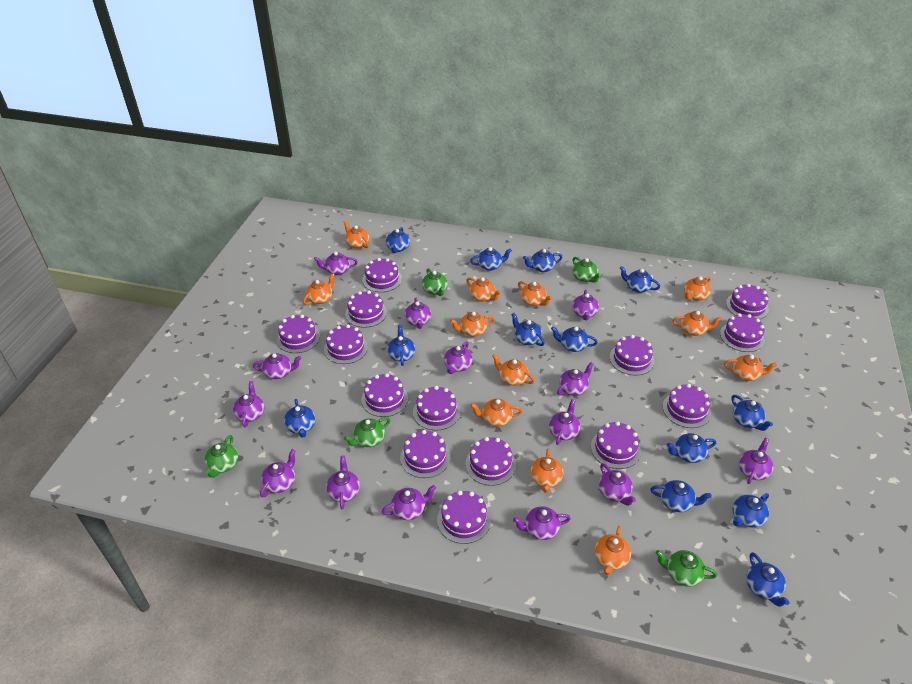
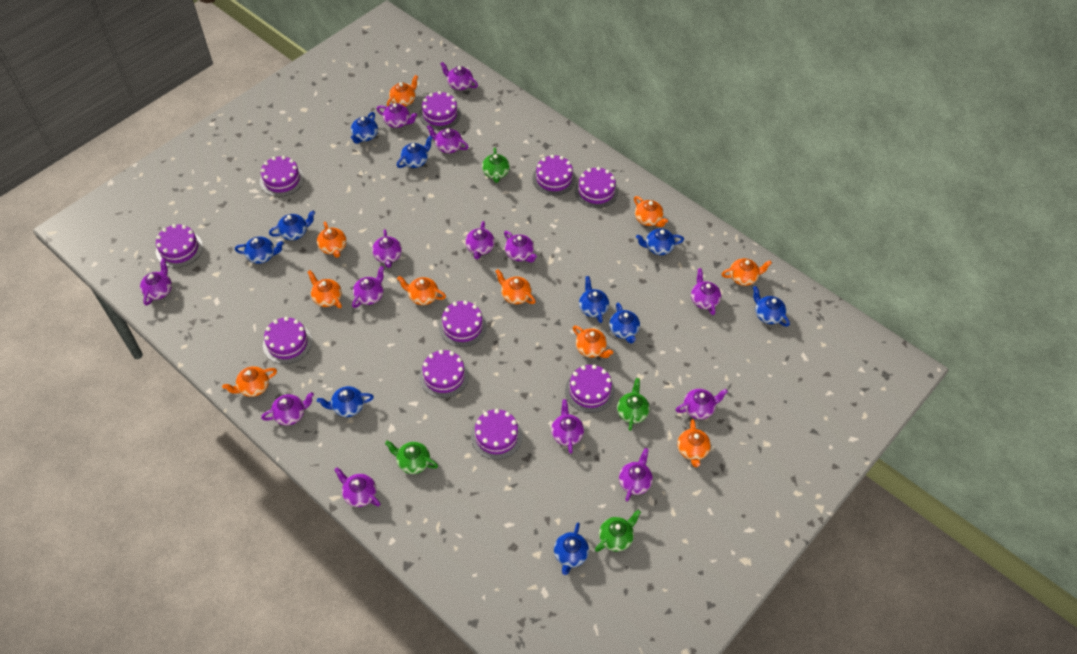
blue teapot: [284,399,316,438] [386,227,410,253] [387,325,416,366] [470,247,512,271] [511,313,545,346] [523,249,563,272] [551,327,598,352] [620,266,660,293] [651,480,712,512] [667,433,716,463] [731,395,773,431] [733,493,769,528] [746,552,790,607] = 13 -> [235,236,284,264] [269,211,315,240] [317,386,374,417] [351,112,378,144] [397,136,433,168] [554,523,589,575] [579,276,609,323] [609,303,640,344] [636,228,684,255] [753,286,790,327] = 10
green teapot: [205,435,238,478] [344,417,390,447] [422,268,448,296] [572,257,601,283] [656,550,717,586] = 5 -> [385,441,438,474] [482,148,510,183] [595,510,641,552] [617,378,650,431] = 4
orange teapot: [303,273,335,305] [344,221,369,248] [450,312,495,337] [466,277,501,302] [470,399,522,427] [492,354,535,386] [518,281,552,306] [530,448,564,493] [595,526,631,575] [672,311,722,336] [684,277,711,301] [724,355,777,381] = 12 -> [222,366,277,397] [308,270,342,308] [317,222,347,258] [387,75,418,106] [397,276,446,305] [495,269,536,304] [573,326,613,358] [634,196,668,227] [677,419,711,467] [722,258,772,286] = 10
purple cake: [277,315,320,353] [324,325,368,364] [345,291,387,328] [361,374,408,417] [362,258,402,292] [400,430,450,478] [413,386,460,431] [437,491,491,544] [465,437,516,486] [591,422,641,469] [610,335,654,375] [663,384,711,428] [720,313,765,352] [726,284,769,319] = 14 -> [156,224,203,268] [260,156,304,197] [263,317,312,364] [419,91,461,130] [419,350,469,398] [439,301,487,347] [471,409,522,460] [533,155,576,195] [565,365,615,413] [575,167,618,208] = 10

